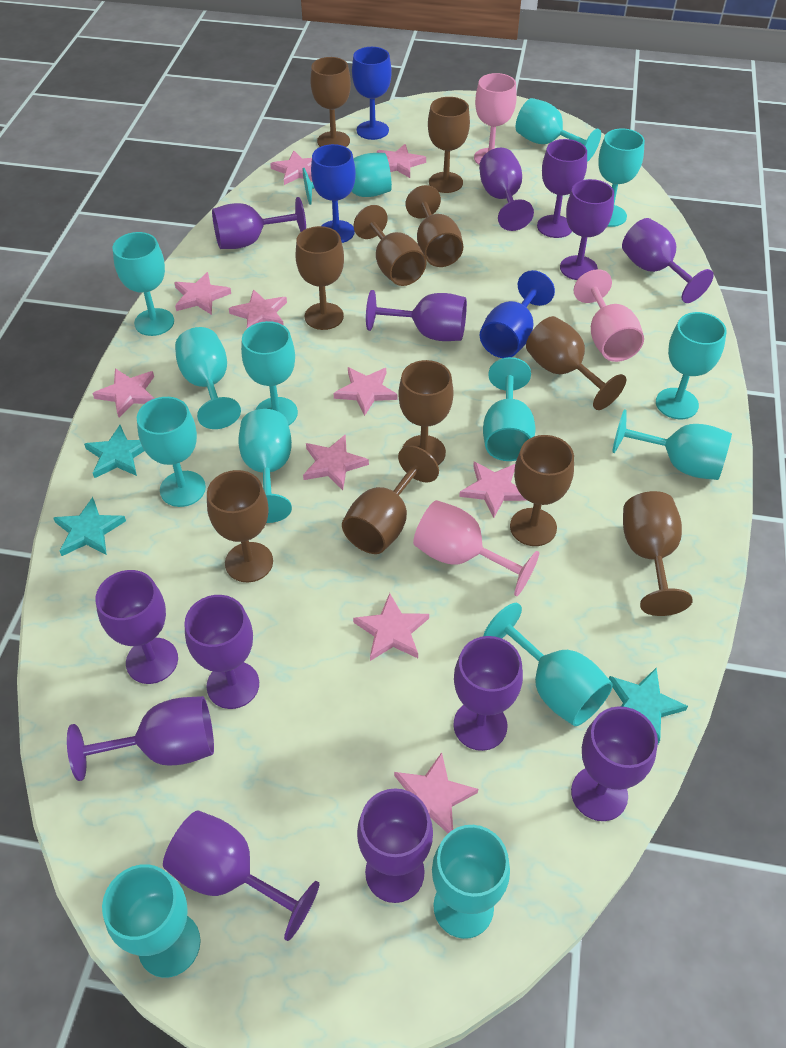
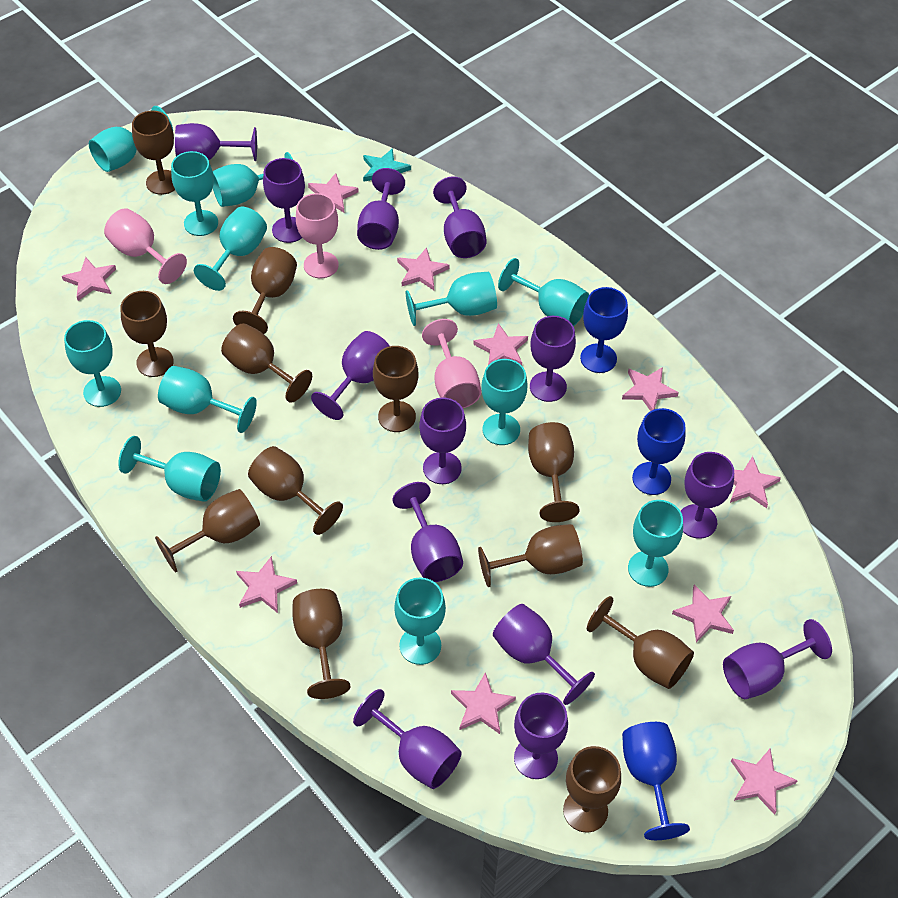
brown goblet: [207,470,273,582] [295,226,344,330] [310,57,351,147] [342,446,439,554] [354,205,426,286] [398,360,454,465] [406,185,463,267] [428,97,470,193] [510,435,574,546] [526,316,626,410] [623,491,693,616] = 11 -> [120,291,174,377] [132,110,175,195] [155,489,260,572] [221,323,312,403] [233,247,297,334] [248,446,343,535] [292,589,350,699] [373,346,418,432] [478,524,583,587] [528,422,580,522] [563,746,621,833] [587,596,694,689] = 12
turquoise goblet: [102,864,201,978] [113,232,174,336] [137,397,206,507] [175,327,241,429] [238,409,292,523] [241,321,298,425] [303,153,392,205] [432,825,510,939] [483,357,535,461] [483,603,613,726] [516,98,601,162] [598,128,645,227] [612,409,732,480] [656,312,727,419] = 14 -> [64,320,121,407] [89,106,173,172] [118,436,221,502] [158,366,257,433] [171,151,218,236] [194,207,267,291] [213,152,293,207] [394,578,446,665] [406,272,497,326] [481,359,527,445] [498,258,589,326] [628,500,683,587] = 12
turquoise star: [53,497,126,556] [84,425,145,478] [609,668,688,744] = 3 -> [363,148,411,182] = 1

